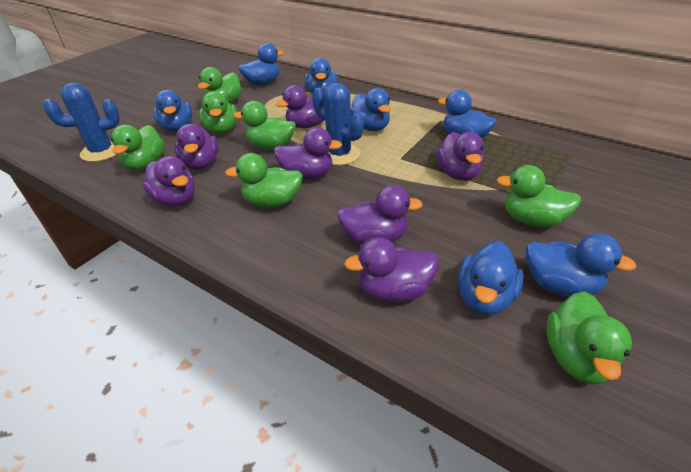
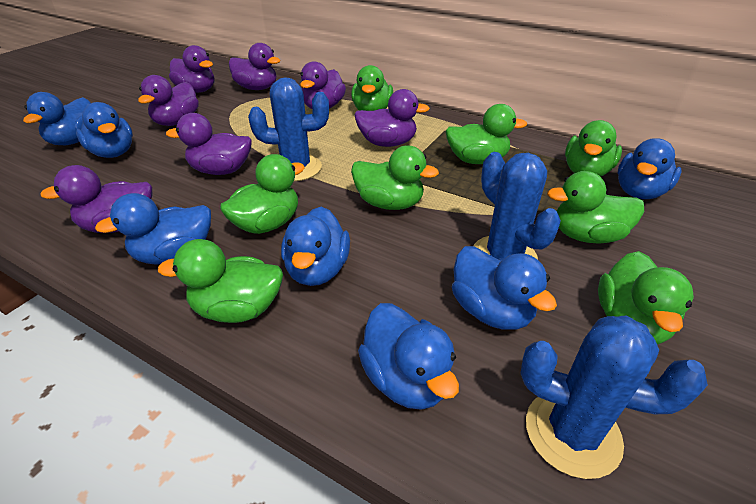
blue cactus: [43,83,120,162] [312,83,364,165] = 2 -> [248,77,329,181] [473,152,561,260] [521,316,708,479] = 3
green duck: [111,125,165,170] [198,67,242,104] [199,91,237,134] [225,153,303,207] [234,101,296,150] [497,165,581,227] [546,291,632,384] = 7 -> [158,239,283,323] [220,154,305,234] [351,65,393,111] [351,145,439,210] [445,104,527,164] [547,171,644,244] [565,120,622,177] [598,251,694,345] = 8

